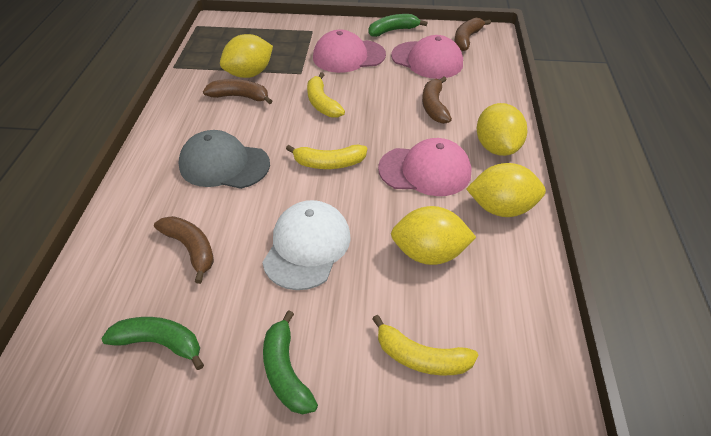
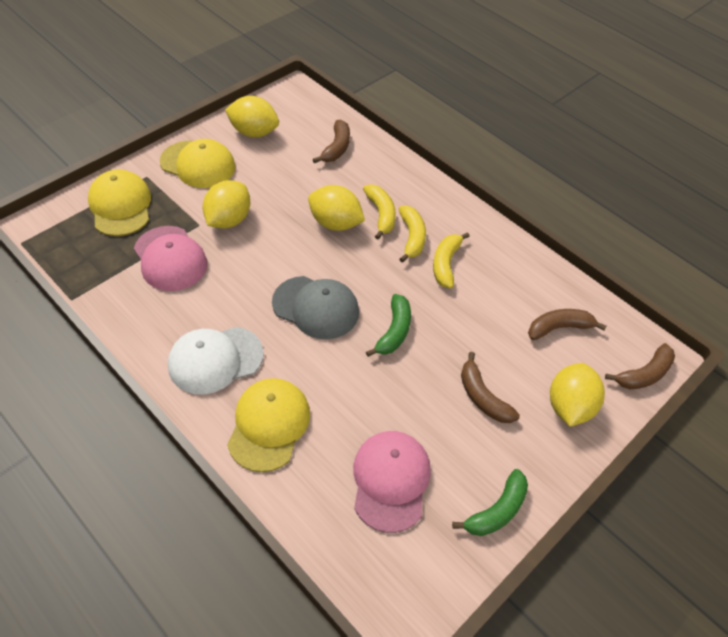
green banana: [101,317,204,370] [263,310,318,414] [369,14,427,37] = 3 -> [366,294,411,357] [452,469,528,536] = 2
pink cap: [313,29,386,73] [378,138,471,196] [391,35,463,79] = 3 -> [134,226,207,291] [353,431,431,533] = 2
yellow cap: none = 0 -> [88,169,151,236] [160,139,235,188] [227,378,310,472] = 3

